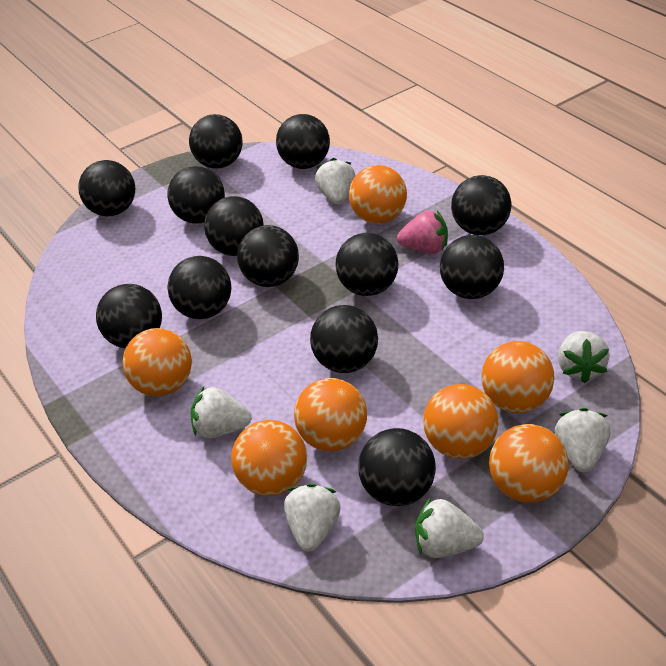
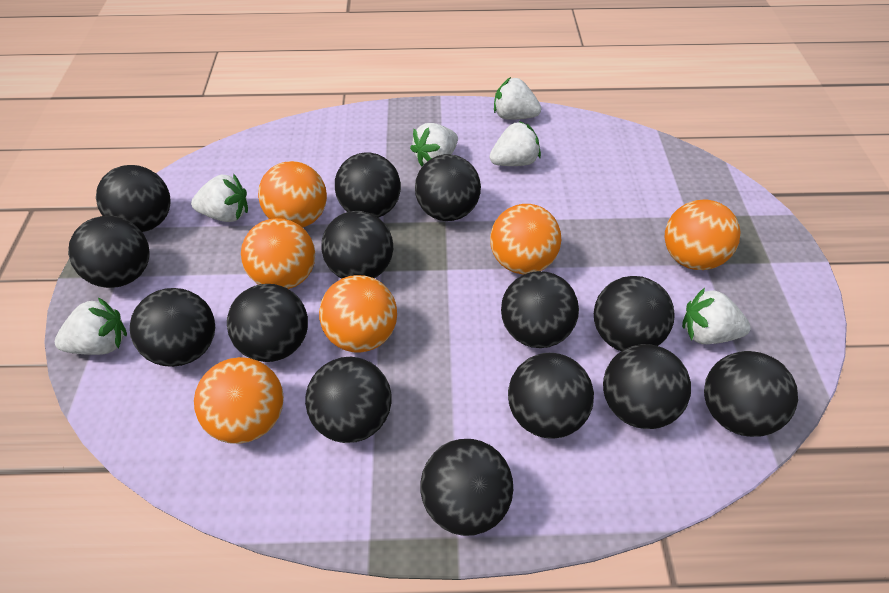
black ball: [78,160,135,216] [96,284,162,348] [167,166,225,224] [167,256,232,319] [189,114,243,169] [204,196,264,256] [237,225,299,287] [276,114,330,169] [310,305,378,373] [335,233,399,296] [358,428,436,506] [440,235,504,299] [451,175,512,235] = 13 -> [68,216,150,288] [96,165,170,232] [130,288,215,367] [227,284,308,362] [305,357,391,443] [321,211,393,278] [335,153,401,218] [415,154,481,221] [420,439,513,536] [501,271,579,348] [508,353,594,439] [594,276,675,351] [603,344,691,429] [704,351,798,437] = 14
orange ball: [123,328,192,397] [231,420,307,496] [294,378,367,451] [349,165,407,224] [423,384,499,459] [481,341,555,413] [489,424,569,503] = 7 -> [194,357,284,444] [241,218,315,289] [258,161,327,228] [319,275,397,353] [490,204,561,274] [665,199,741,270] = 6
pink strawberry: [397,210,448,254] = 1 -> none = 0

